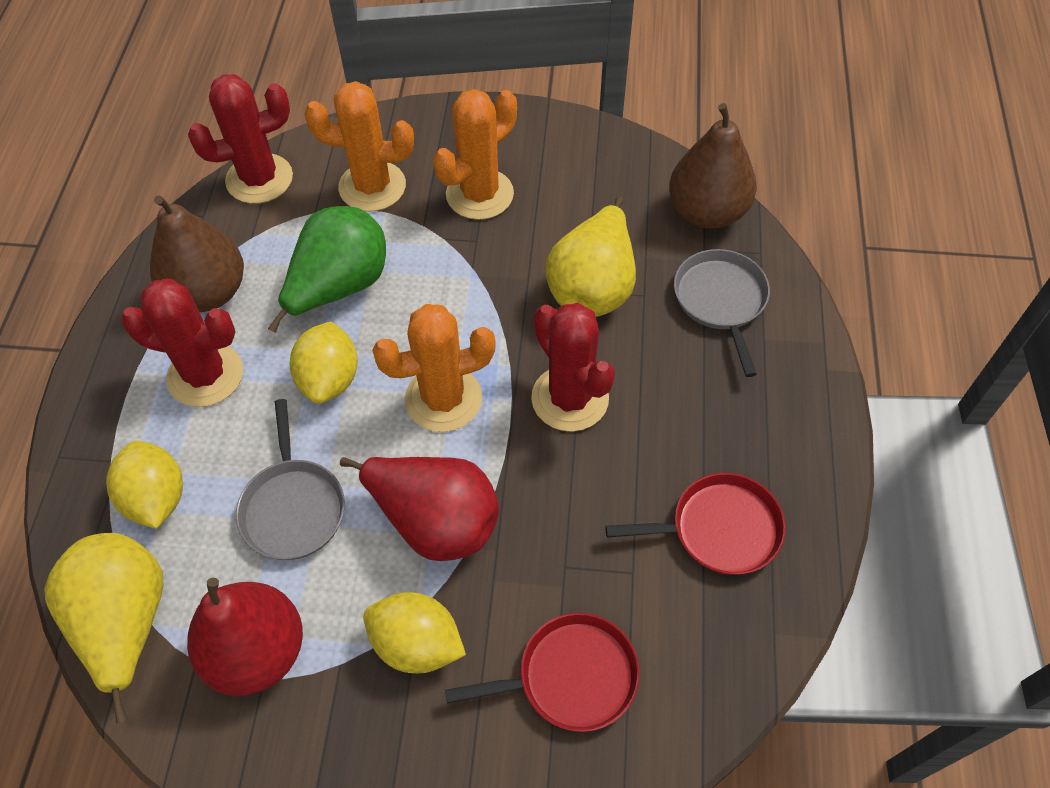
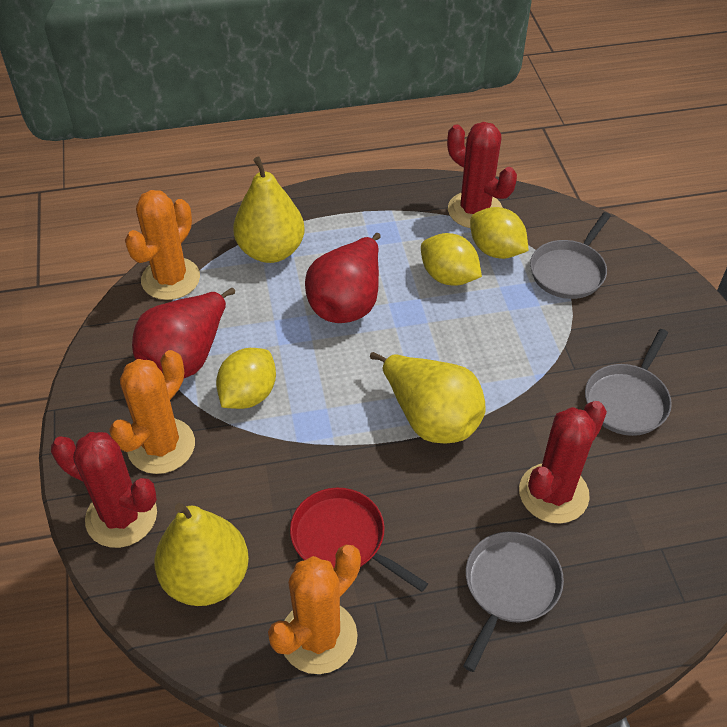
brown pear: [150,195,244,312] [669,103,757,229] = 2 -> none = 0
green pear: [268,206,386,333] = 1 -> none = 0
grey pan: [236,399,345,560] [674,249,770,377] = 2 -> [463,531,564,672] [530,212,611,299] [585,329,672,436] = 3
red pan: [445,613,640,732] [605,473,786,575] = 2 -> [290,488,428,592] = 1
yellow pear: [44,533,163,723] [546,197,636,317] = 2 -> [154,503,249,606] [233,157,305,263] [370,352,485,443] = 3

